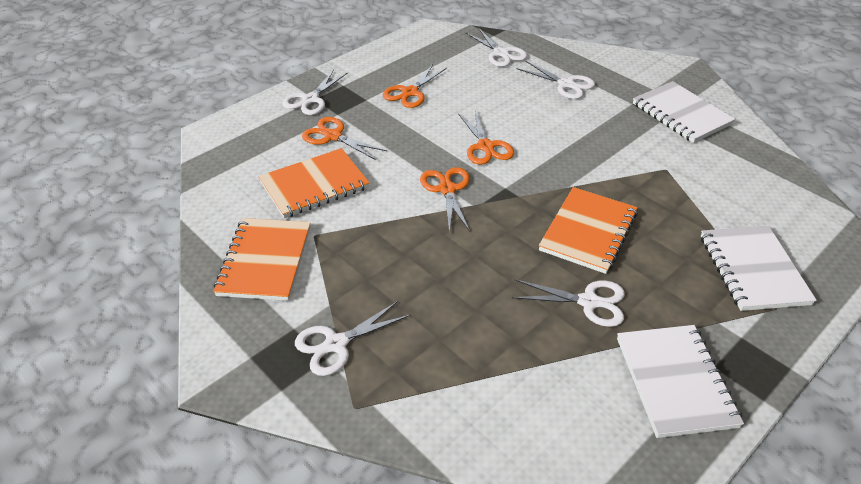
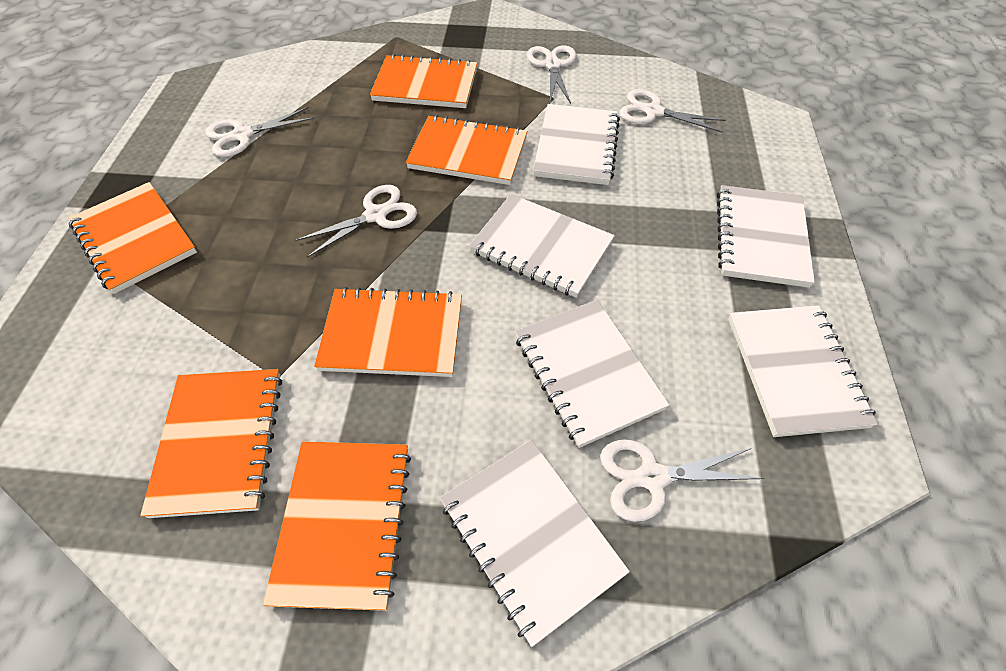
orange notebook: [213,218,311,301] [259,148,370,218] [539,187,638,274] = 3 -> [68,182,197,294] [140,369,282,518] [263,441,411,611] [314,287,462,377] [370,54,477,108] [406,115,527,185] = 6
orange scissors: [302,117,387,160] [383,65,447,108] [420,167,470,232] [458,111,514,165] = 4 -> none = 0
white notebook: [617,325,744,438] [633,81,736,143] [701,226,817,311] = 3 -> [440,440,630,647] [469,194,615,298] [515,300,669,448] [533,104,620,185] [717,185,815,288] [728,305,878,437] = 6

